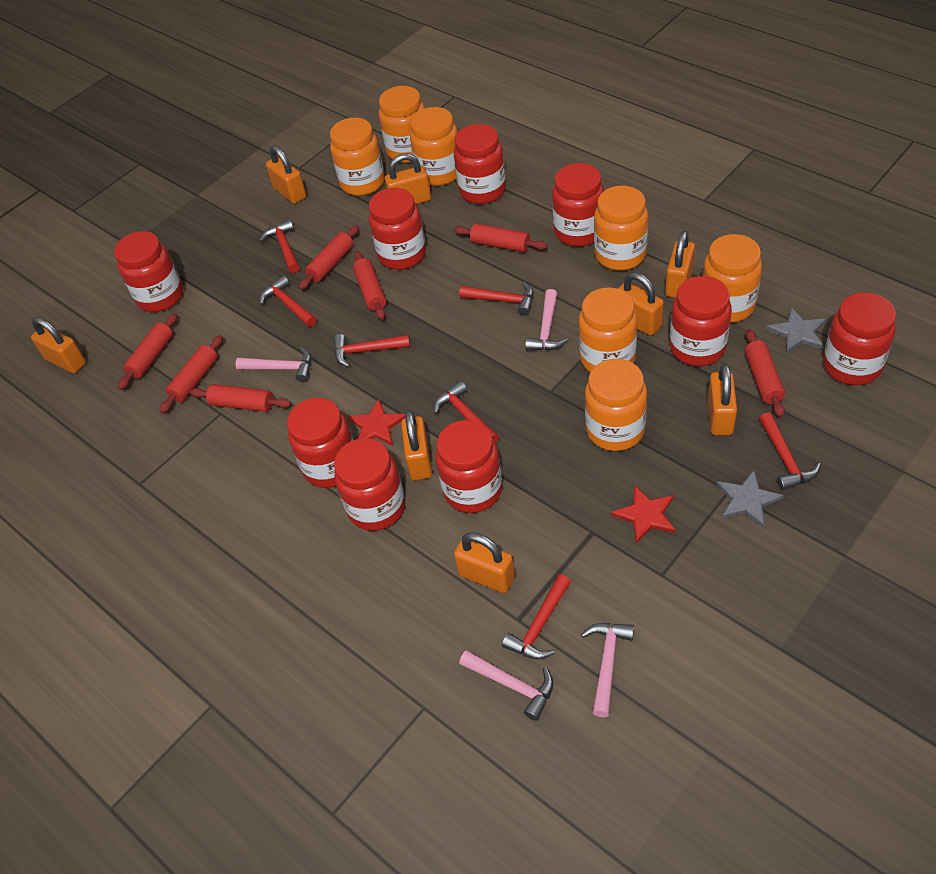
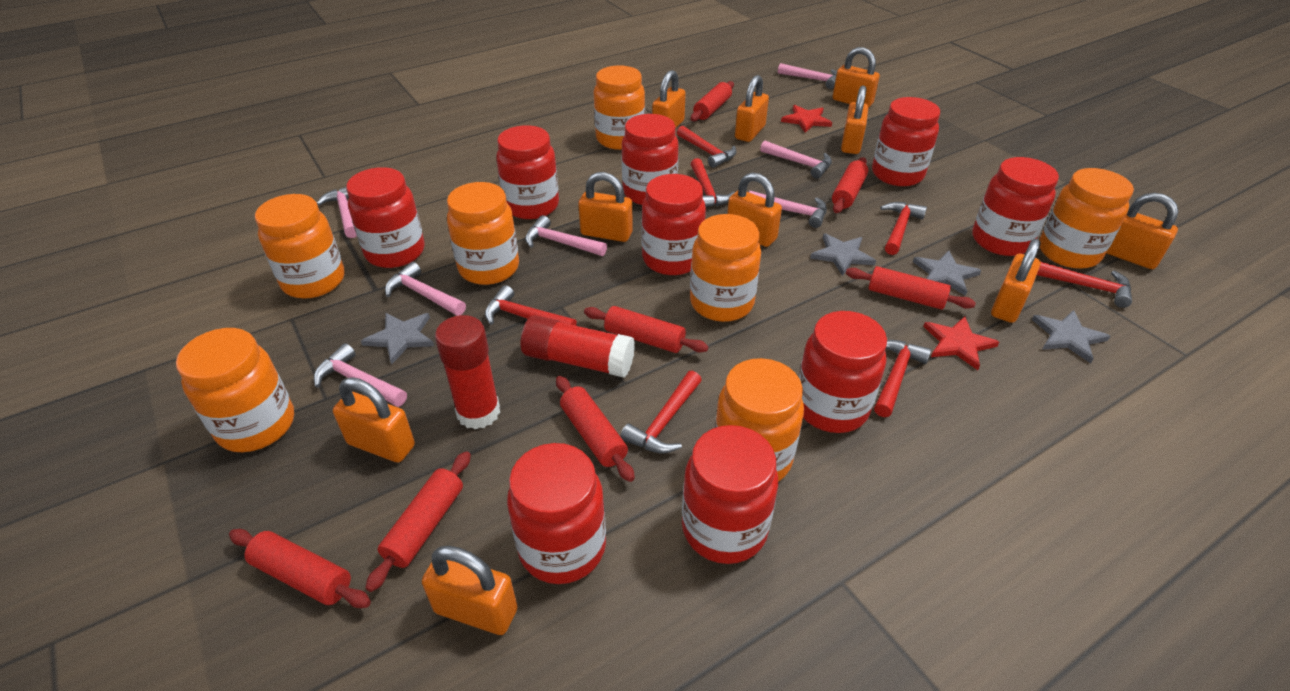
grey star: [716,470,784,528] [766,308,826,353] = 2 -> [361,313,434,365] [810,233,876,276] [913,251,982,296] [1032,310,1111,363] = 4
orange padlock: [31,317,86,373] [266,145,306,204] [385,153,431,204] [401,410,432,481] [454,532,515,593] [618,272,664,336] [665,231,695,298] [707,364,737,435] = 8 -> [333,377,415,463] [422,546,517,635] [578,172,633,242] [652,70,686,128] [727,172,782,247] [735,75,769,142] [833,47,880,108] [841,85,868,154] [991,239,1041,323] [1106,193,1179,269] = 10
pink hammer: [236,347,312,382] [459,650,554,721] [525,289,568,350] [581,623,634,717] = 4 -> [314,343,407,407] [317,187,357,238] [385,262,466,316] [525,215,607,256] [749,191,827,228] [760,140,832,179] [778,63,837,89] = 7
red glue stick: none = 0 -> [435,315,500,429] [521,315,635,378] = 2

